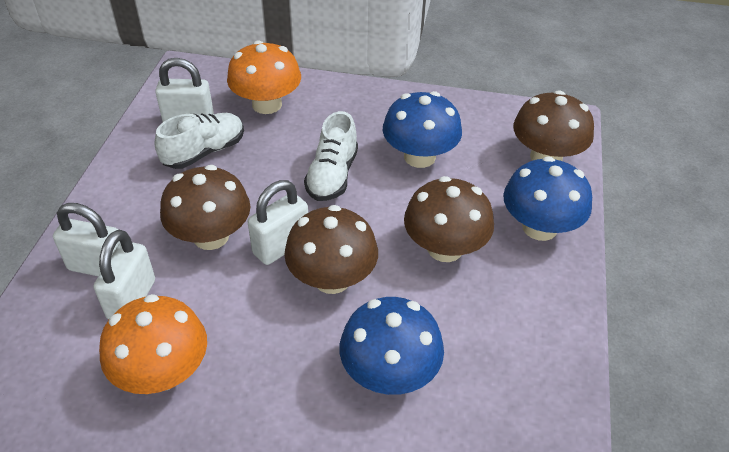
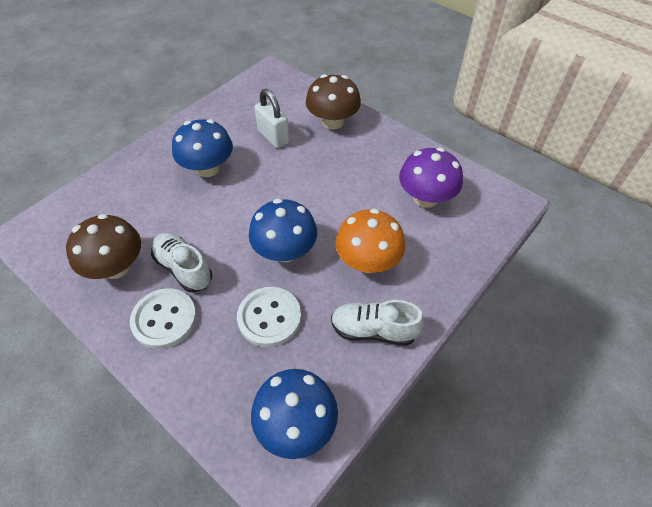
brown mushroom: [160,165,250,250] [284,205,378,294] [404,176,494,262] [513,90,594,161] = 4 -> [66,214,141,279] [306,74,361,129] = 2
orange mushroom: [99,294,207,394] [227,40,301,114] = 2 -> [336,208,405,273] = 1
purple mushroom: none = 0 -> [399,147,463,208] = 1
white button: none = 0 -> [130,288,197,349] [237,287,301,347] = 2
white padlock: [53,203,120,276] [94,230,155,320] [155,58,214,122] [248,180,308,265] = 4 -> [254,89,289,148] = 1

